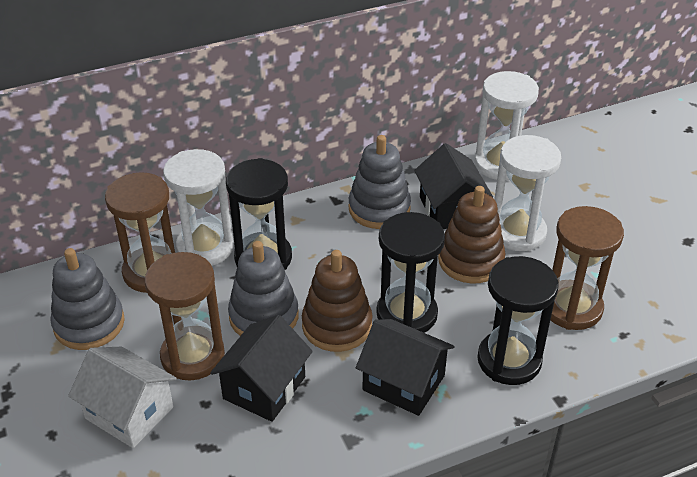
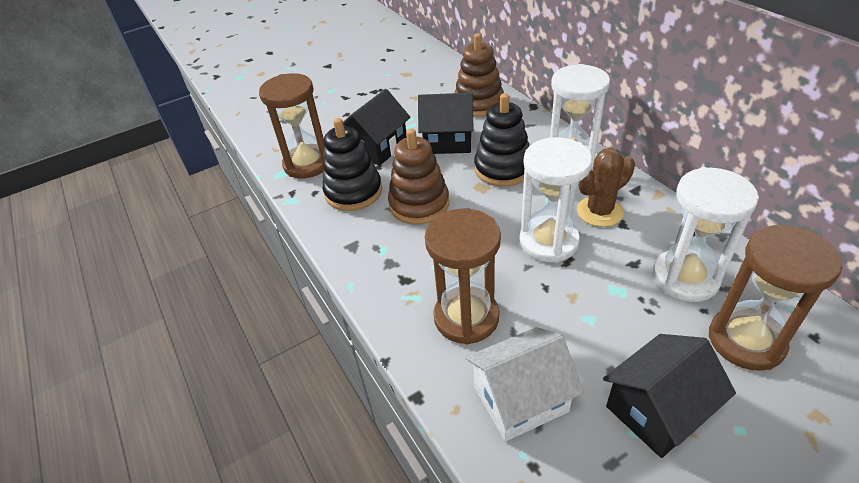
black hourglass: [226,158,292,270] [376,212,445,333] [477,256,559,385] = 3 -> none = 0
black stacking toy: none = 0 -> [322,118,382,211] [474,93,530,187] = 2
brown cactus: none = 0 -> [577,148,635,227] = 1
grey stacking toy: [50,248,125,350] [228,241,299,336] [348,135,411,229] = 3 -> none = 0

